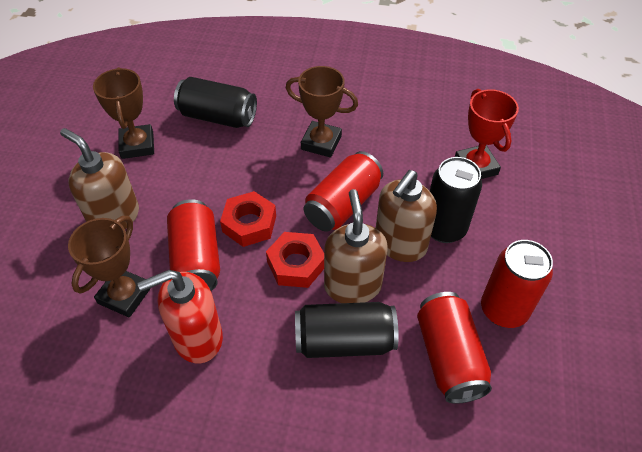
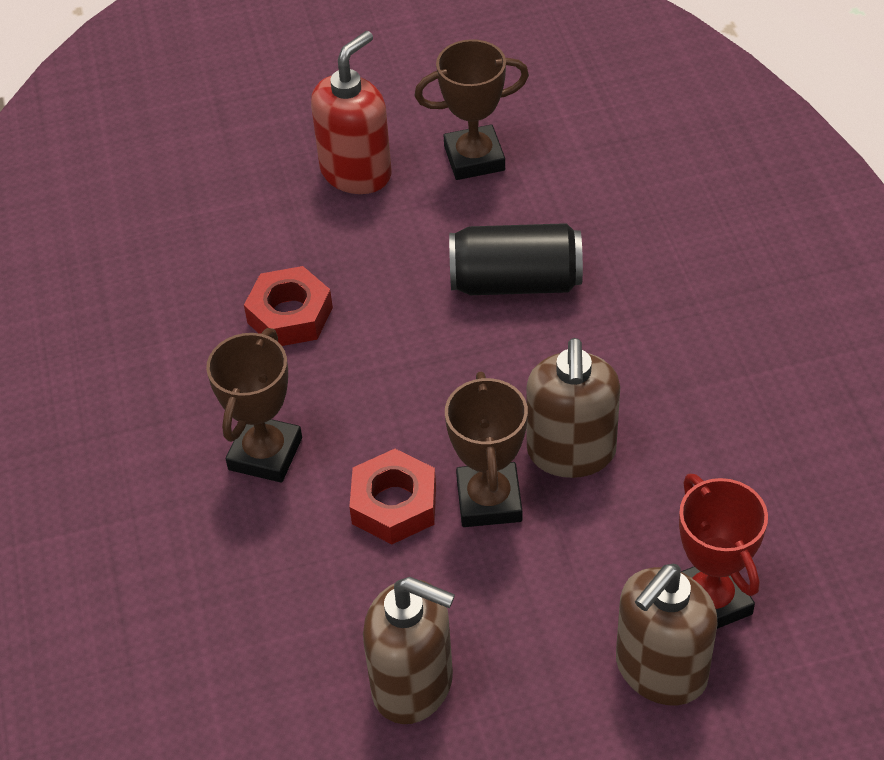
black can: [174,77,257,128] [295,302,399,358] [430,157,482,243] = 3 -> [449,223,583,295] = 1
red can: [167,199,220,291] [304,151,383,232] [417,292,492,404] [481,240,553,328] = 4 -> none = 0

